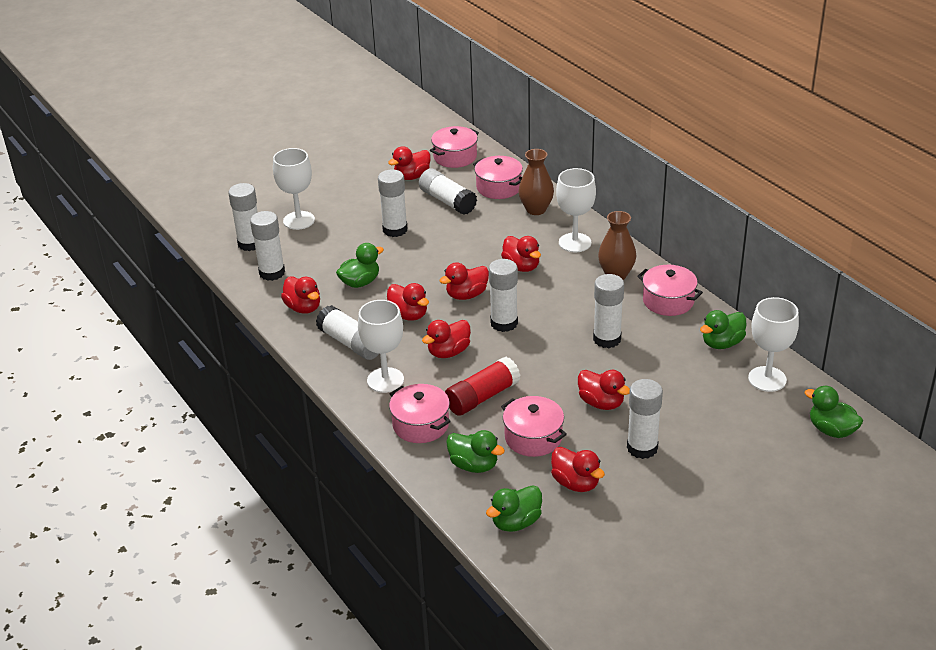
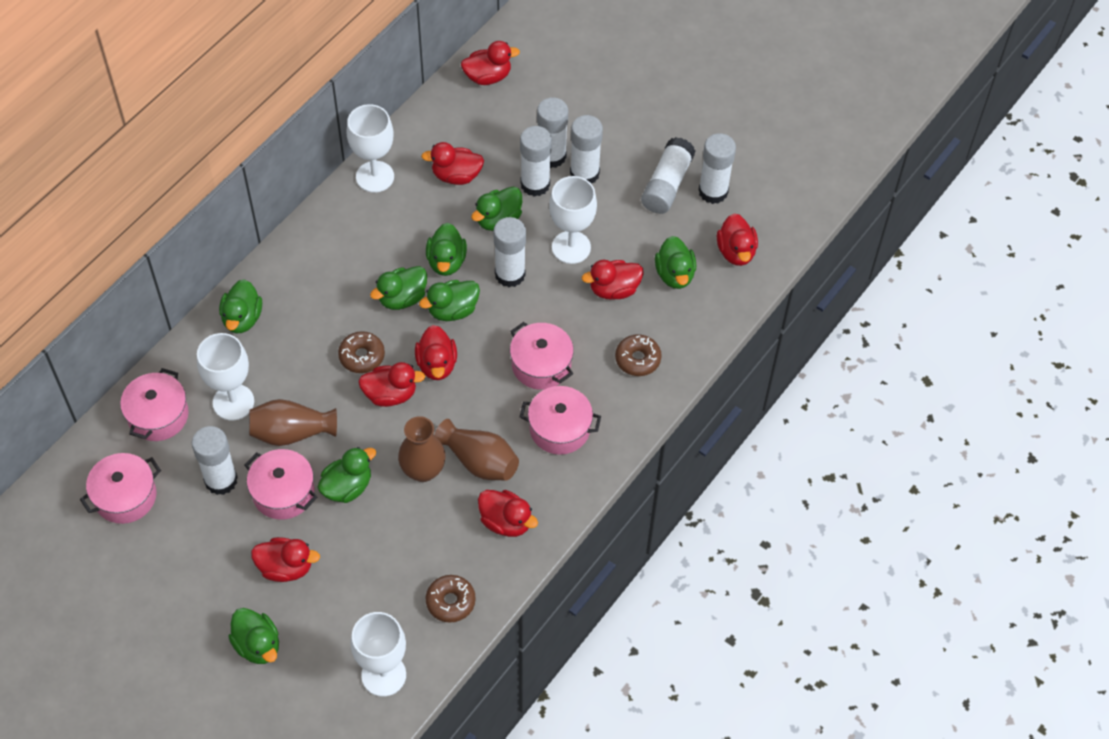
brown donut: none = 0 -> [338,331,385,373] [426,575,476,623] [615,334,662,376] = 3
brown vase: [519,149,554,215] [598,211,636,280] = 2 -> [249,399,337,446] [398,416,446,482] [434,419,519,481] = 3
green duck: [336,243,384,288] [446,430,505,473] [486,485,542,532] [700,310,746,349] [804,386,863,438] = 5 -> [219,279,262,334] [228,608,279,664] [317,447,376,503] [370,266,427,310] [419,280,480,321] [426,223,467,276] [471,186,522,231] [655,236,696,289] = 8
red glue stick: [445,357,520,416] = 1 -> none = 0
white glue stick: [228,183,258,251] [250,211,285,281] [316,305,379,360] [378,170,407,237] [419,169,477,215] [489,259,518,332] [593,274,624,348] [627,379,663,459] = 8 -> [192,426,238,495] [493,217,526,287] [520,126,552,197] [537,97,568,168] [570,115,603,184] [641,137,695,214] [698,133,736,204] = 7

